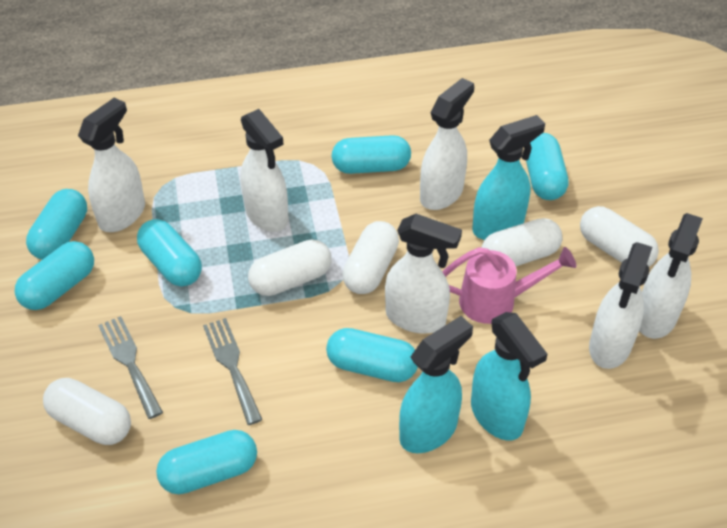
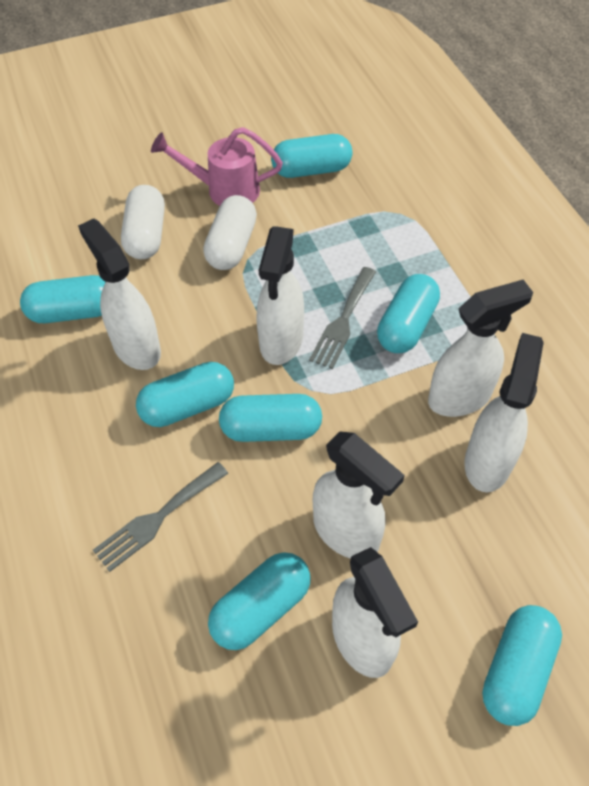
turquoise spray bottle: [399,316,473,453] [471,312,548,441] [472,115,545,240] = 3 -> none = 0
white capsule: [43,378,131,445] [248,240,332,296] [342,221,399,294] [481,218,563,266] [580,206,659,267] = 5 -> [121,185,165,259] [203,195,257,270] = 2

